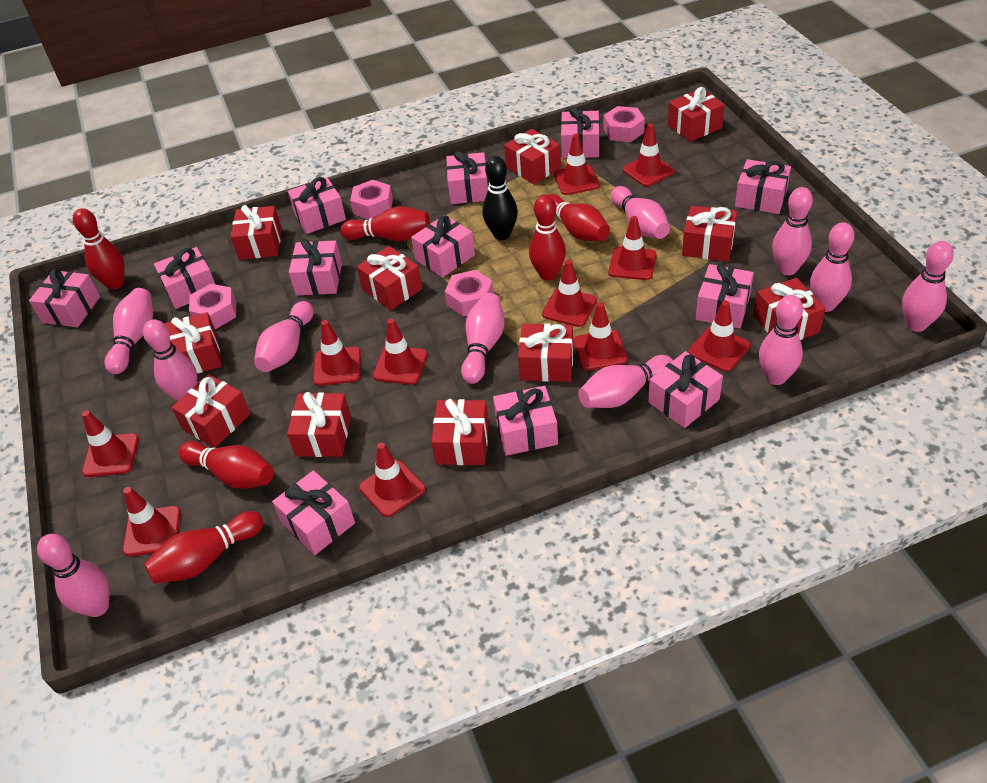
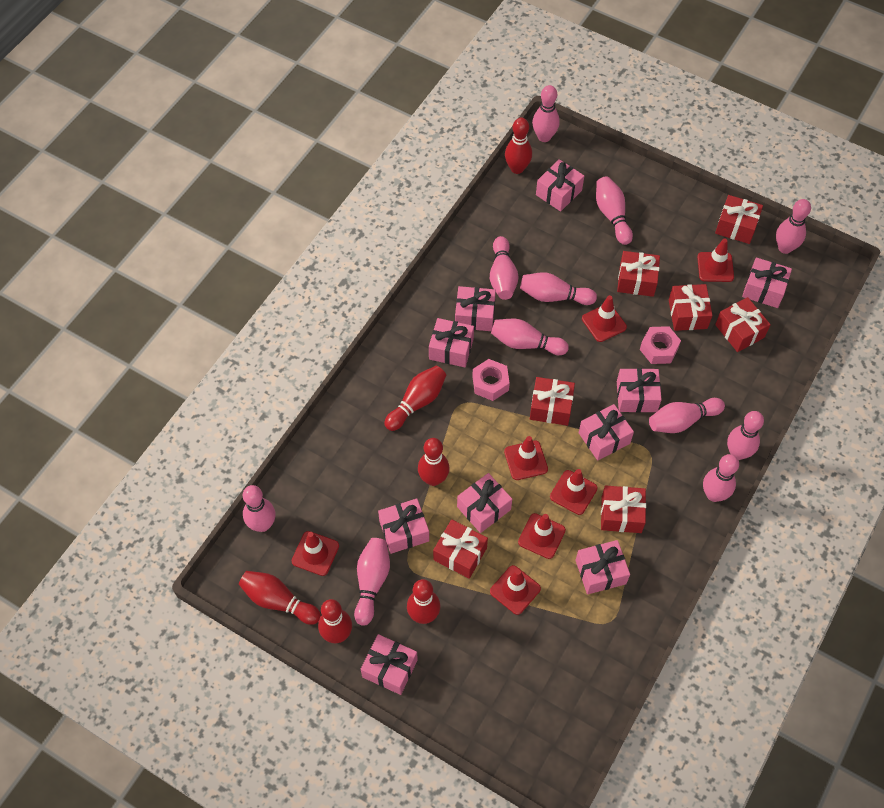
black bowling pin: [482,156,518,240] = 1 -> none = 0
pink gift: [29,269,100,328] [154,247,216,309] [272,470,355,555] [288,177,346,234] [289,239,342,295] [411,215,475,278] [446,151,488,204] [493,386,558,456] [561,107,600,158] [648,351,723,428] [696,263,754,329] [735,159,791,214] = 12 -> [361,634,418,695] [378,498,429,554] [429,318,474,367] [455,286,496,331] [457,473,512,533] [536,159,584,212] [575,540,630,594] [579,404,634,461] [617,368,662,413] [742,257,792,308] = 10
pink nut: [189,284,236,329] [350,180,393,220] [445,270,494,317] [604,106,645,142] = 4 -> [472,359,510,401] [640,326,681,364] = 2
red gift: [164,312,222,374] [171,374,250,448] [231,205,282,260] [287,392,351,457] [357,246,423,310] [431,399,489,465] [504,129,561,184] [518,323,574,382] [668,87,725,142] [682,206,737,262] [753,278,826,340] = 11 -> [433,519,488,579] [530,377,575,426] [601,486,646,533] [617,251,660,297] [669,284,713,331] [715,195,763,244] [715,297,771,352] = 7
red traffic cone: [82,410,139,477] [123,487,181,557] [313,320,361,386] [359,443,426,517] [373,318,428,385] [542,260,597,327] [554,134,600,195] [573,302,628,371] [608,216,657,280] [623,124,674,187] [689,300,750,372] = 11 -> [292,531,339,576] [490,565,541,615] [504,436,548,480] [518,513,566,559] [550,469,598,515] [582,295,627,342] [697,238,734,282] = 7

